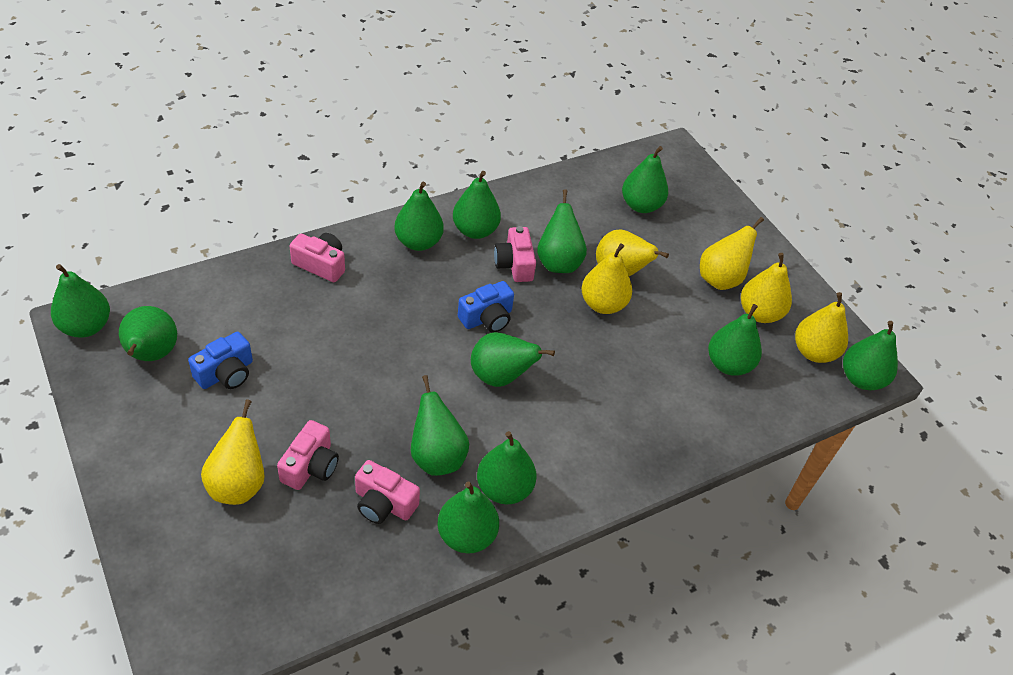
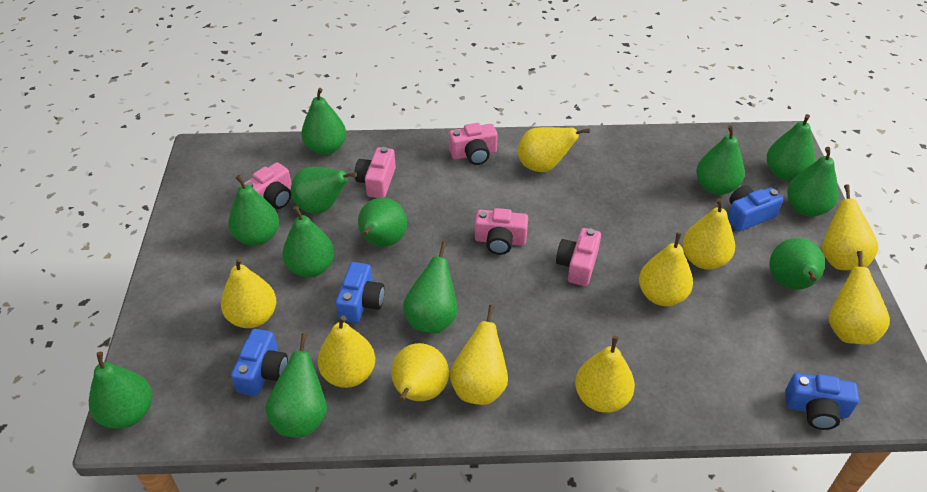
blue camera: [188,332,253,389] [458,281,514,333] = 2 -> [231,329,288,396] [336,262,385,323] [728,185,783,231] [785,373,859,430] = 4
pink camera: [277,420,339,490] [290,233,345,282] [355,460,420,524] [494,226,536,282] = 4 -> [244,162,292,209] [355,147,396,198] [449,123,498,165] [475,208,528,255] [556,228,601,286] = 5
yellow pear: [201,399,265,505] [581,243,632,314] [596,230,669,276] [700,217,764,290] [741,253,792,323] [795,292,848,363] = 6 -> [221,257,276,328] [318,315,375,388] [391,343,449,402] [450,305,508,405] [518,127,590,172] [575,336,635,413] [639,232,693,306] [683,198,735,270] [822,184,878,270] [829,251,890,345] = 10

